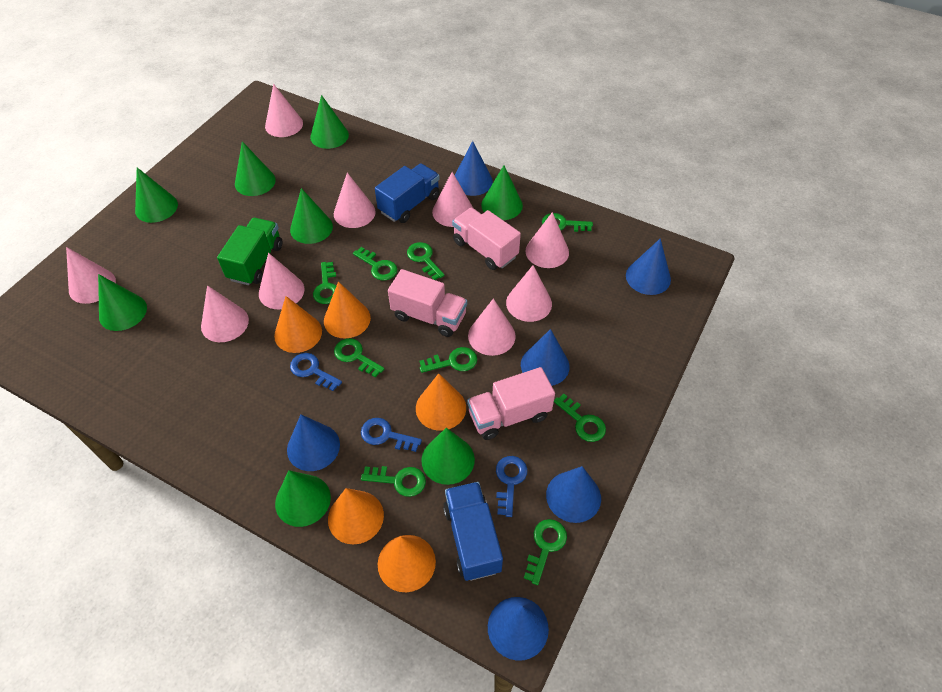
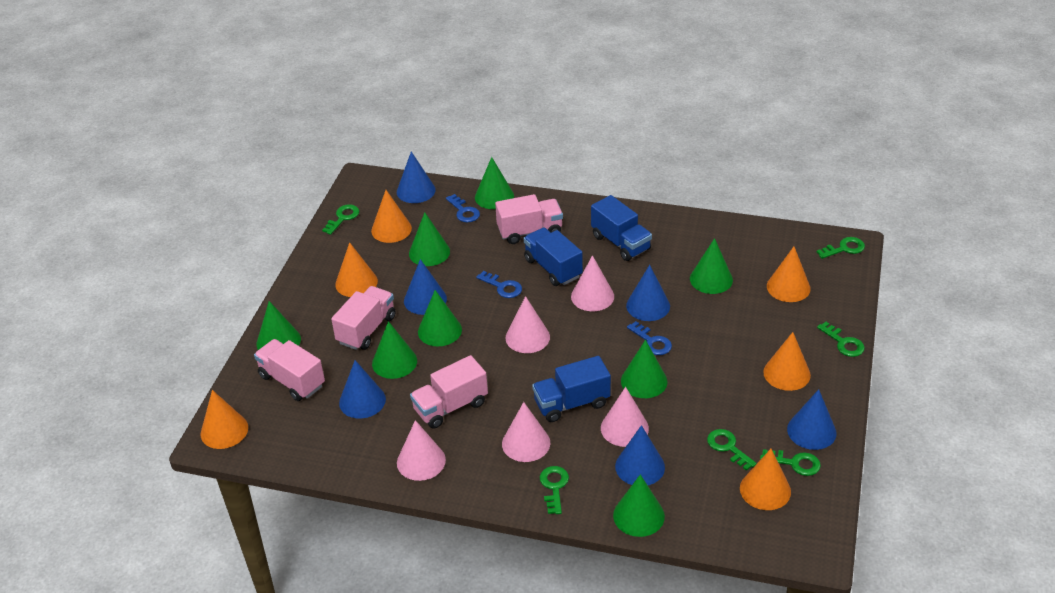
blue truck: [375,163,440,223] [443,482,503,581] = 2 -> [524,228,583,286] [532,356,611,422] [591,195,652,261] = 3
green key: [313,262,336,304] [334,338,384,377] [353,247,397,280] [361,466,426,497] [407,242,445,280] [419,347,477,373] [524,519,567,585] [542,213,593,232] [554,394,606,442] = 9 -> [322,204,360,235] [540,466,569,514] [707,429,757,471] [760,449,821,476] [817,237,865,259] [817,322,865,357] = 6
green truck: [217,218,282,285] = 1 -> none = 0
orange cone: [274,296,322,353] [324,281,371,338] [328,488,384,545] [378,535,436,592] [416,373,466,431] = 5 -> [200,390,248,449] [335,242,378,297] [371,190,412,243] [740,449,791,510] [763,332,811,391] [767,247,811,302] = 6
pink cone: [66,247,116,304] [201,285,249,342] [259,253,304,309] [265,84,303,137] [334,173,376,228] [432,172,473,227] [468,299,516,356] [506,265,552,322] [525,212,569,268] = 9 -> [397,420,446,481] [502,402,550,462] [506,296,550,353] [571,255,614,311] [601,387,649,447] = 5
pink truck: [388,269,467,337] [452,208,521,270] [467,367,555,440] = 3 -> [254,339,325,401] [331,286,396,350] [410,355,488,428] [495,194,563,244] = 4

